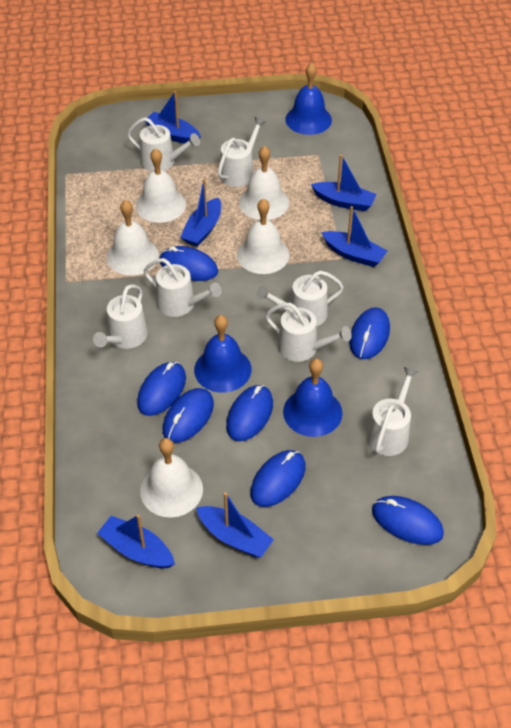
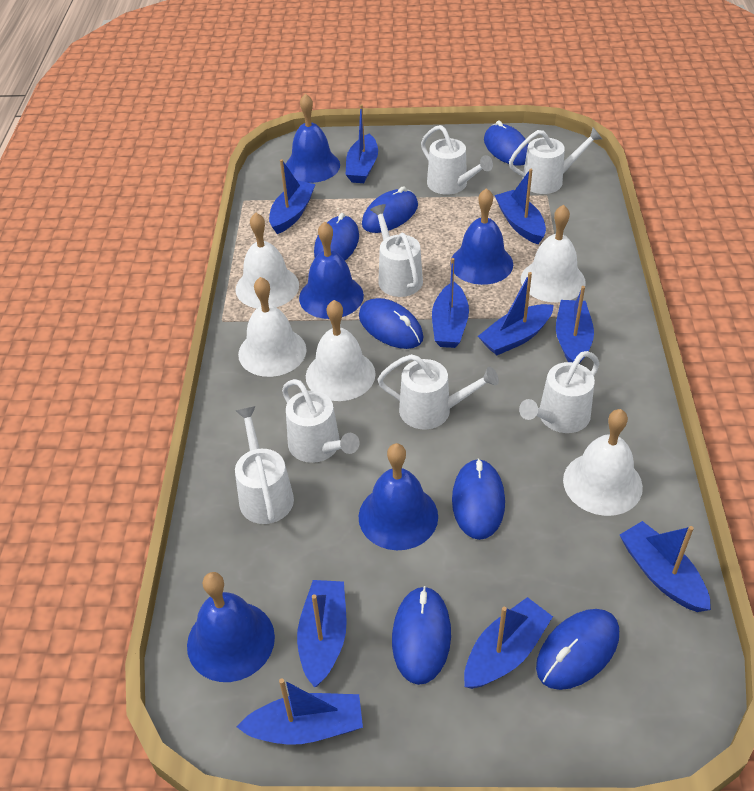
blue bell: [194,315,251,393] [283,358,342,437] [285,63,332,135] = 3 -> [187,572,275,682] [286,93,340,183] [299,222,364,319] [359,443,438,550] [450,188,513,285] = 5
blue boat: [97,514,175,568] [145,91,201,144] [180,179,221,247] [196,492,274,558] [311,154,377,211] [321,206,387,267] = 6 -> [237,678,363,745] [269,159,316,234] [297,580,347,687] [346,104,378,183] [432,258,469,348] [464,597,553,689] [478,272,553,355] [495,169,546,244] [556,286,594,363] [620,521,711,612] = 10

